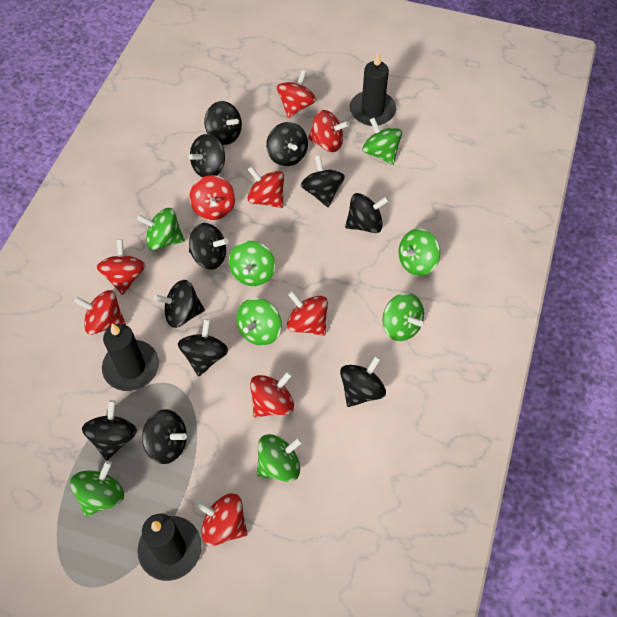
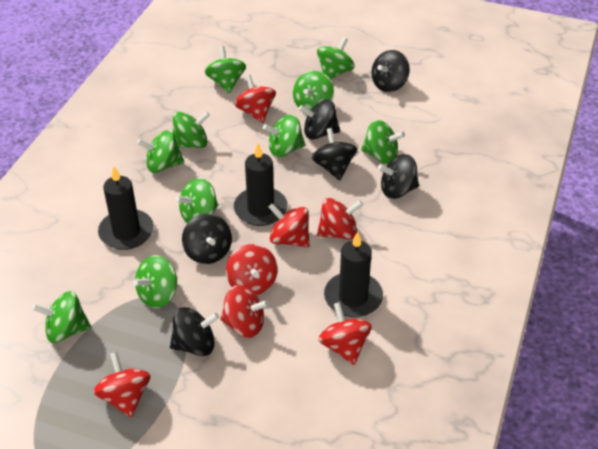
black spinning top: [82,400,137,460] [142,409,187,464] [154,280,205,328] [178,319,228,376] [189,134,225,177] [189,223,228,270] [204,101,242,145] [266,122,308,166] [301,155,345,207] [340,356,386,407] [345,193,389,233] = 11 -> [170,307,219,356] [182,214,232,264] [299,99,340,140] [312,128,357,180] [372,50,410,92] [378,154,419,199] = 6
green spinning top: [70,461,124,517] [137,208,185,250] [229,241,275,286] [236,298,281,346] [257,434,303,482] [362,118,402,165] [382,293,424,341] [399,229,440,276] = 8 -> [32,291,91,343] [133,255,177,308] [137,130,184,173] [173,111,210,148] [175,178,218,223] [205,46,246,93] [263,114,305,157] [293,71,334,111] [317,37,355,79] [361,120,405,164] = 10
red spinning top: [74,290,126,335] [97,240,146,295] [189,175,235,220] [195,493,248,546] [247,166,284,208] [250,371,294,417] [277,70,316,118] [287,291,328,336] [308,110,349,152] = 9 -> [93,352,150,418] [220,285,269,338] [226,244,278,295] [234,75,276,123] [268,203,310,247] [317,198,363,240] [318,302,372,365] = 7

